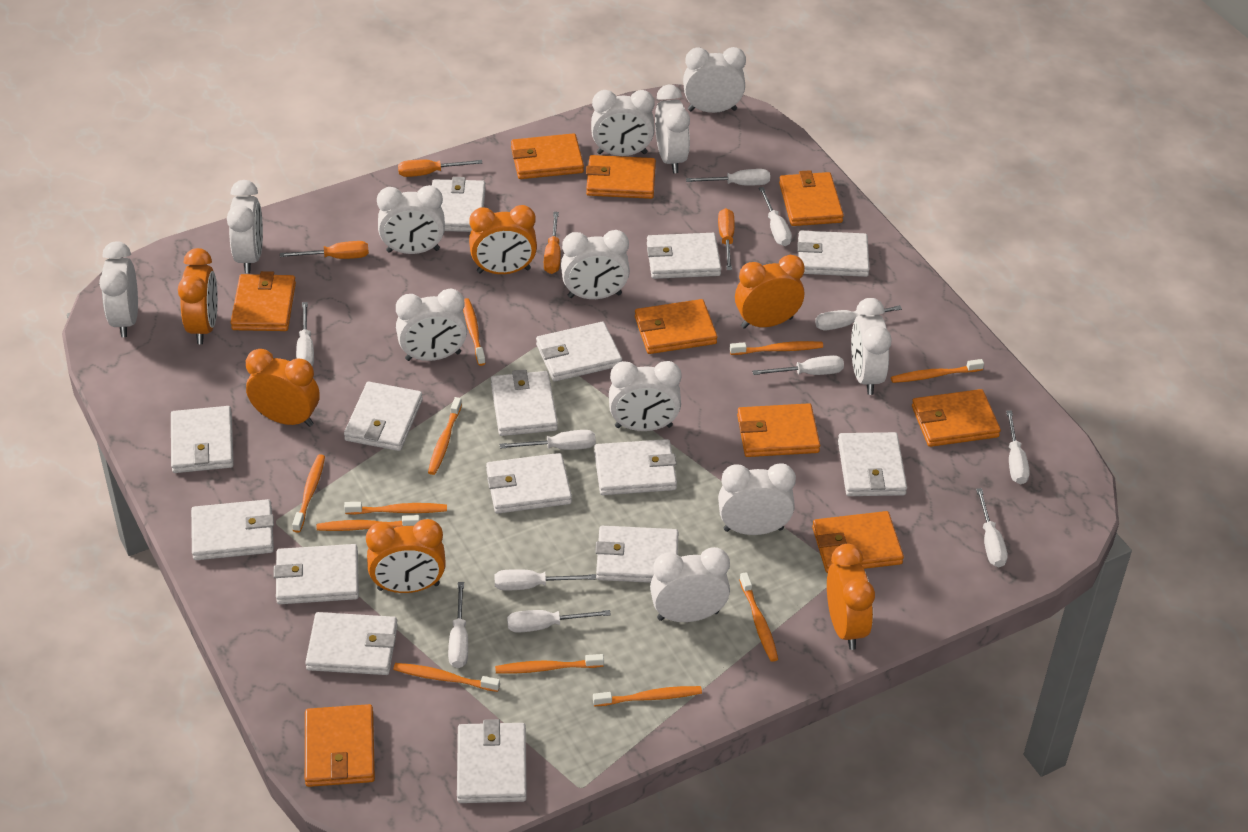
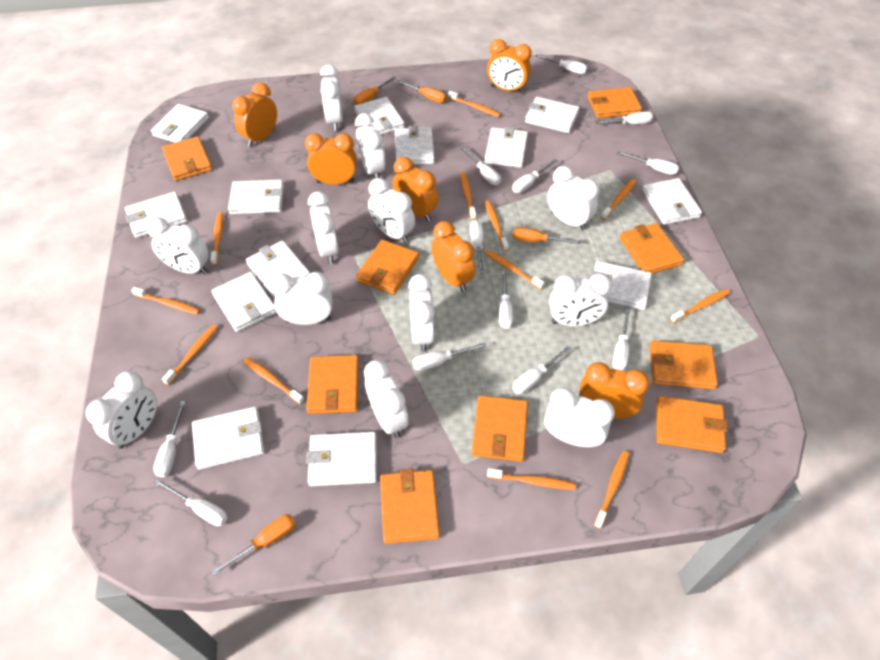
orange toothbrush: [292,454,325,532] [317,515,420,531] [344,502,447,515] [393,663,500,692] [428,397,462,475] [463,298,486,366] [495,654,604,674] [593,686,702,706] [730,341,823,355] [739,572,778,662] [891,359,984,383] = 11 -> [131,287,200,314] [162,324,218,385] [210,212,223,265] [244,357,304,404] [448,91,501,117] [460,172,476,220] [485,201,509,251] [485,249,545,290] [487,468,576,490] [594,451,629,529] [601,179,636,220] [670,289,730,323] = 12
white screwdriver: [296,302,314,366] [448,582,468,668] [494,569,596,590] [500,430,596,450] [507,610,611,633] [686,169,770,185] [752,355,844,375] [759,187,792,246] [815,305,902,330] [976,488,1008,567] [1006,410,1030,484] = 11 -> [153,401,186,478] [154,479,228,526] [413,342,487,371] [461,147,501,185] [470,220,484,273] [499,270,513,329] [512,159,557,193] [512,346,571,394] [535,55,587,74] [595,111,653,124] [613,309,630,371] [617,151,679,175] = 12
white wallet: [171,406,234,473] [191,499,274,560] [274,544,359,604] [305,612,398,675] [344,382,423,451] [432,177,486,232] [457,719,527,803] [486,453,572,514] [491,369,558,436] [536,322,622,382] [594,439,677,495] [595,526,678,583] [647,233,721,279] [797,231,869,277] [838,432,907,496] = 15 -> [125,192,187,238] [151,104,209,143] [192,407,265,470] [211,272,277,332] [228,179,284,214] [246,240,310,297] [306,432,377,486] [354,97,405,135] [395,126,434,165] [484,127,528,168] [525,97,580,133] [591,261,652,310] [642,178,702,225] = 13

